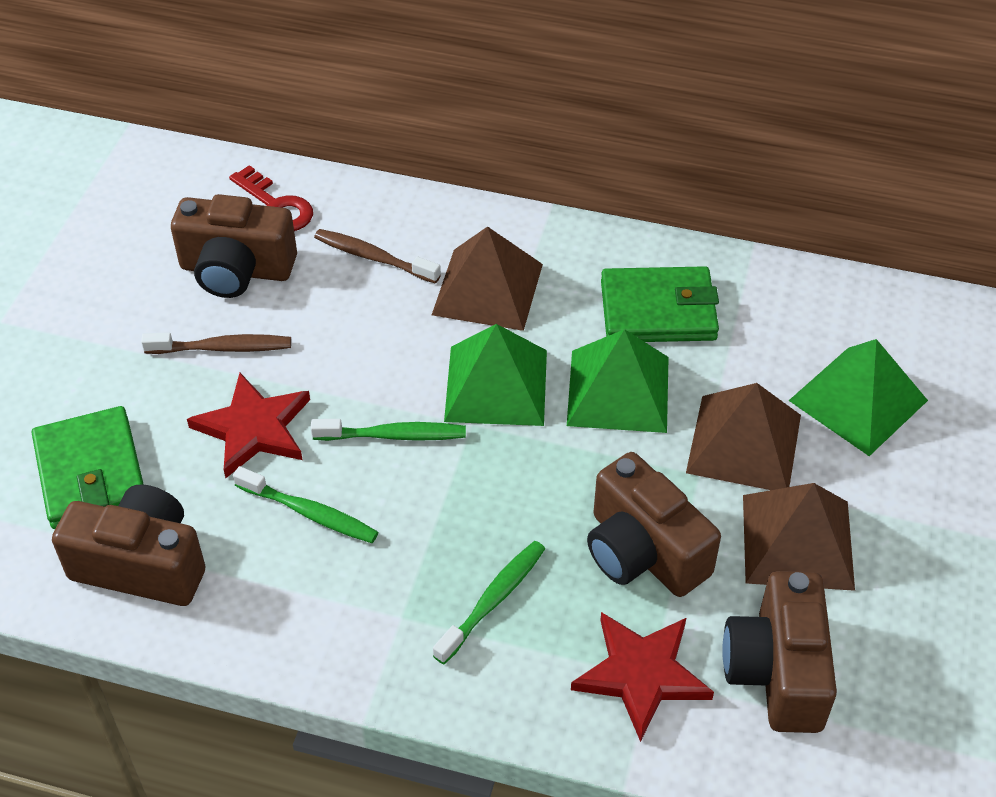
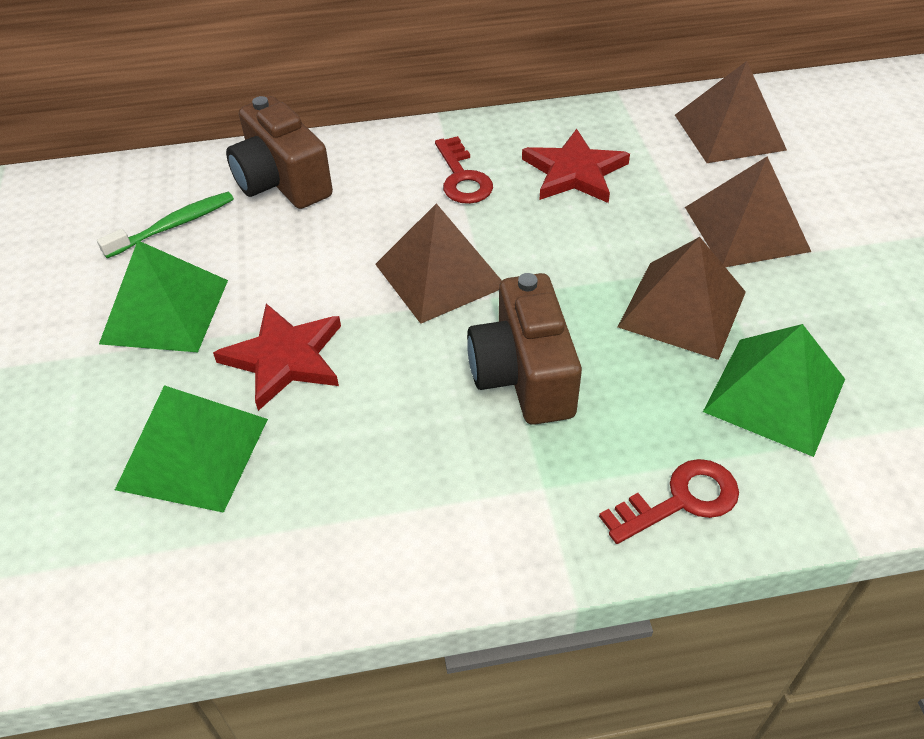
brown camera: [52,484,205,606] [171,194,297,298] [587,452,721,597] [722,571,837,733] = 4 -> [226,96,333,209] [467,273,582,425] = 2
brown pyramid: [432,226,543,331] [686,383,801,490] [743,483,855,591] = 3 -> [375,203,502,324] [618,237,746,360] [675,61,787,163] [685,156,811,267] = 4
brown toothbrush: [141,332,291,354] [314,229,441,283] = 2 -> none = 0
green toothbrush: [233,466,378,543] [311,419,466,441] [433,541,545,664] = 3 -> [97,192,234,258] = 1
green wallet: [32,406,144,529] [601,266,719,342] = 2 -> none = 0
red key: [229,165,313,231] = 1 -> [435,136,493,204] [599,459,739,544] = 2

